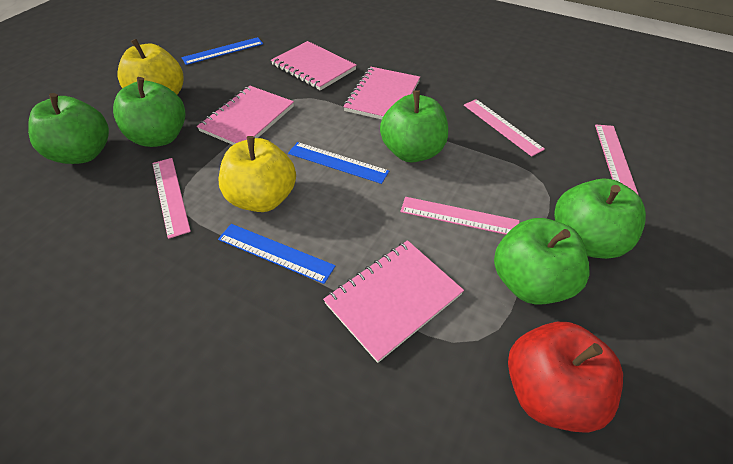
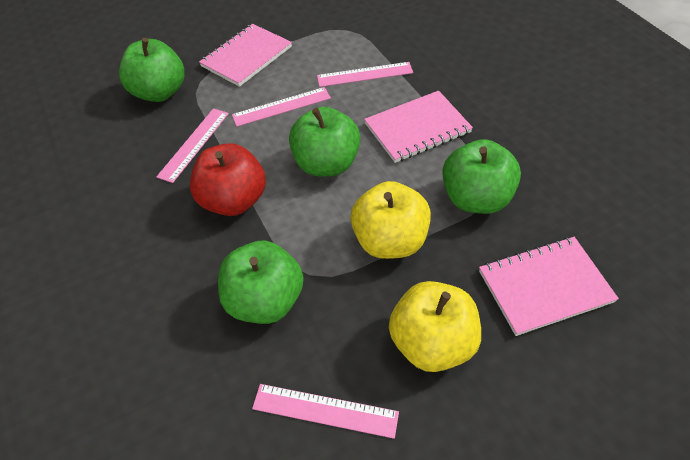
blue ruler: [182,37,263,65] [218,224,335,284] [288,142,389,184] = 3 -> none = 0
green apple: [28,93,109,164] [113,77,186,147] [380,90,448,163] [494,218,589,305] [554,178,646,259] = 5 -> [119,38,184,102] [218,241,304,324] [289,107,360,177] [442,139,521,214] = 4
pink notebook: [197,86,294,145] [271,41,356,91] [323,240,464,363] [343,67,420,120] = 4 -> [199,24,292,87] [364,91,473,163] [479,237,619,336] = 3

